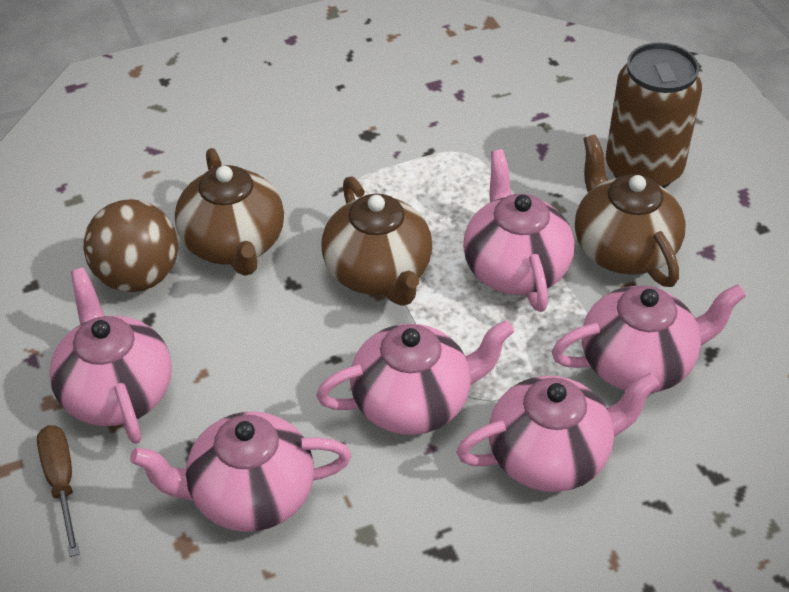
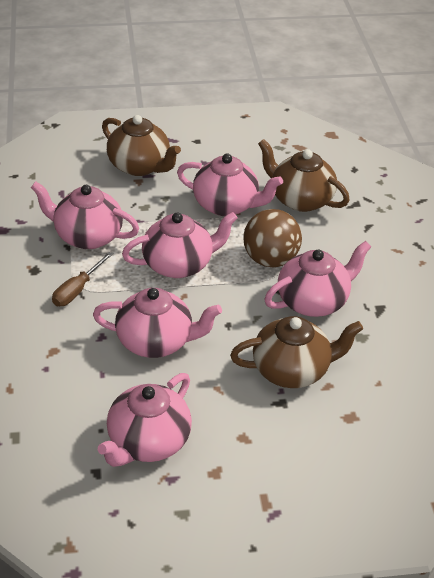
brown can: [606,43,702,188] = 1 -> none = 0

